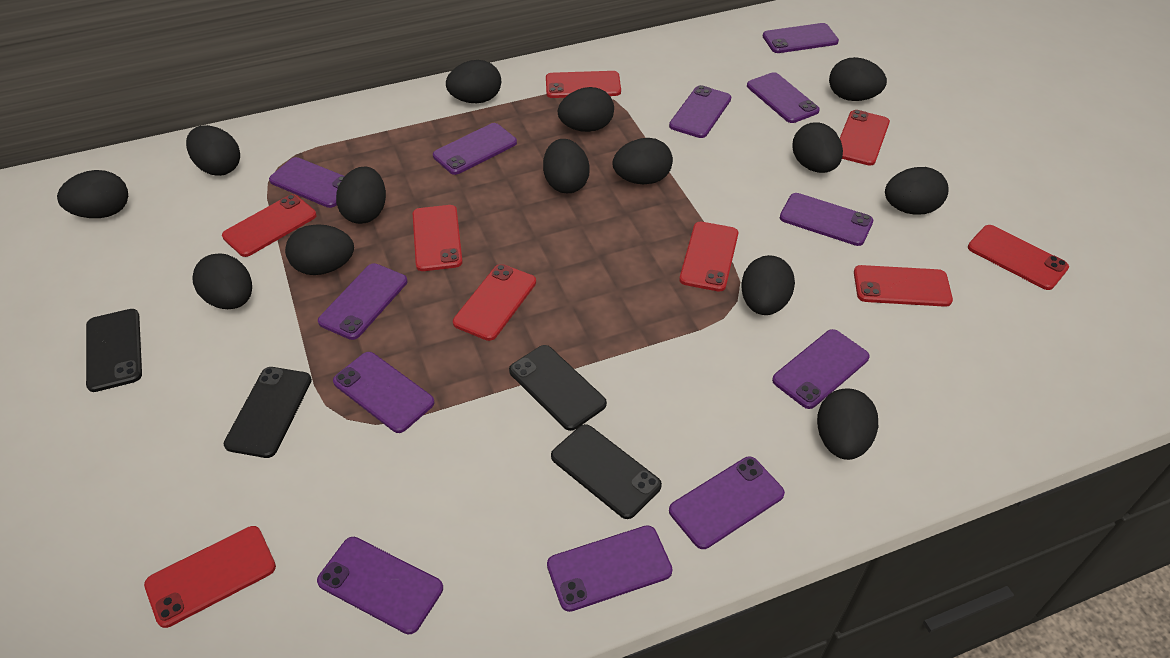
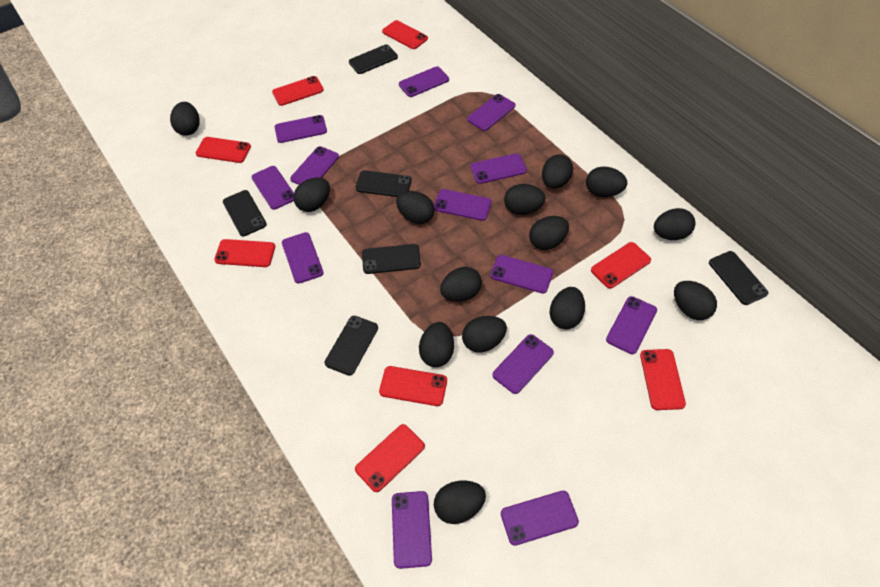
black phone: [86,309,142,392] [223,367,312,458] [509,345,607,431] [551,424,662,519] = 4 -> [223,190,267,236] [325,316,378,376] [349,44,398,74] [355,170,412,197] [362,244,421,274] [709,251,768,305] = 6
purple phone: [269,157,345,208] [317,537,443,634] [318,263,407,340] [333,352,435,433] [433,123,517,175] [547,525,673,612] [669,85,731,138] [669,457,785,549] [747,72,820,123] [763,23,839,53] [772,329,870,409] [780,193,873,246] = 12 -> [252,166,294,210] [275,115,327,143] [282,232,323,284] [290,146,339,185] [392,491,432,569] [399,66,449,97] [434,189,492,221] [467,94,516,131] [470,153,527,184] [490,255,553,293] [492,334,554,394] [501,491,579,546] [606,296,657,354] = 13
red phone: [144,526,276,628] [222,194,317,257] [413,205,463,271] [453,264,536,341] [546,71,621,98] [679,222,738,291] [840,110,890,166] [854,265,953,307] [968,225,1069,290] = 9 -> [196,137,251,163] [214,239,275,267] [272,76,324,106] [355,424,425,492] [379,366,447,406] [382,20,428,49] [591,242,651,288] [640,349,686,410] = 8

